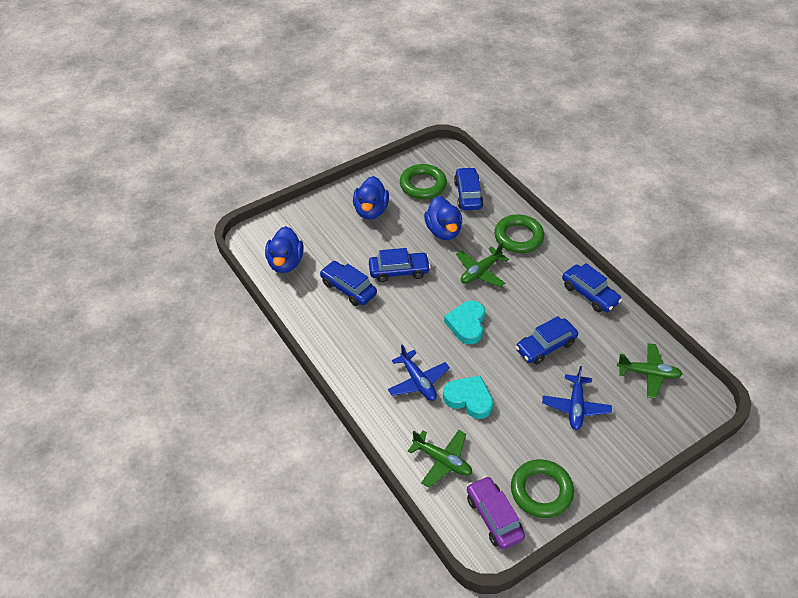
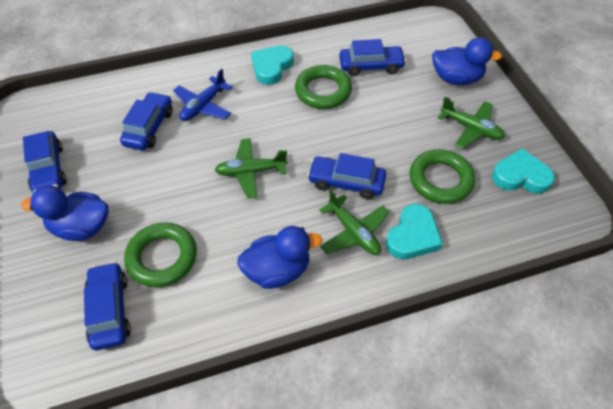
blue plane: [388,344,450,401] [542,366,612,430] = 2 -> [173,69,233,121] = 1
purple car: [467,476,525,550] = 1 -> none = 0
turquoise heart: [443,376,493,419] [444,301,485,344] = 2 -> [251,45,294,85] [386,204,443,259] [492,149,555,194] = 3

